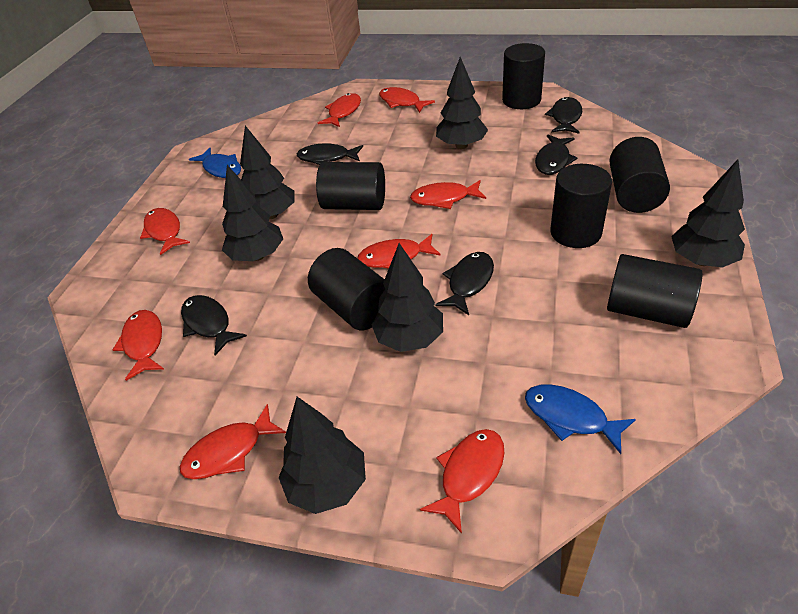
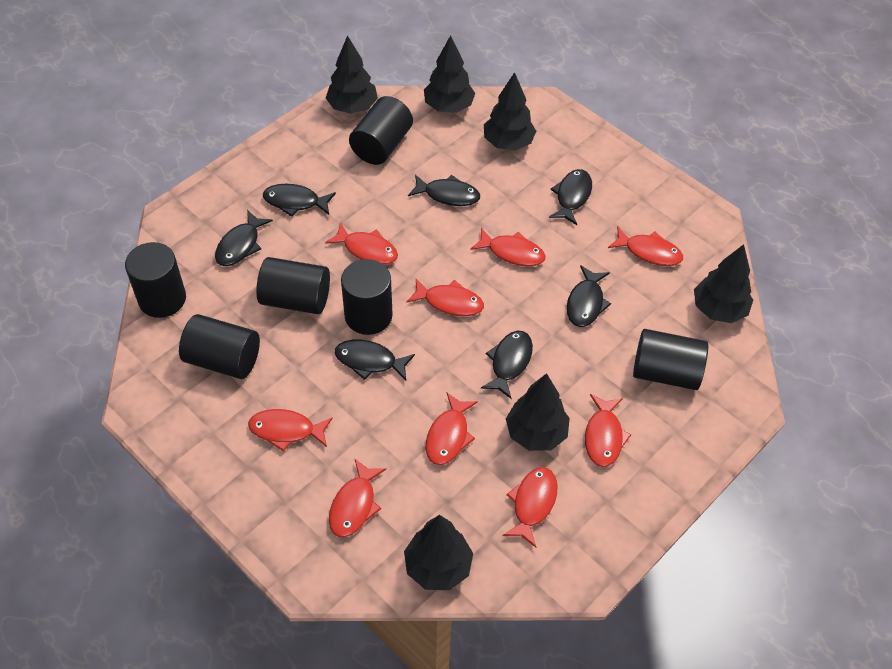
black fish: [181,295,247,355] [297,143,363,165] [435,252,494,315] [535,134,577,175] [545,97,582,134] = 5 -> [215,210,273,266] [263,184,336,217] [335,340,415,380] [408,175,480,206] [481,331,533,399] [549,169,592,225] [567,265,611,327] = 7
blue fish: [189,148,241,178] [525,384,636,454] = 2 -> none = 0
red fish: [112,310,164,381] [140,208,190,255] [180,404,286,479] [318,93,361,127] [357,234,441,268] [379,87,435,113] [410,180,486,209] [420,429,504,534] = 8 -> [248,409,333,452] [325,223,398,265] [329,458,386,537] [406,279,484,316] [426,393,478,465] [470,228,545,266] [503,467,557,548] [585,394,631,467] [608,226,683,266] = 9

